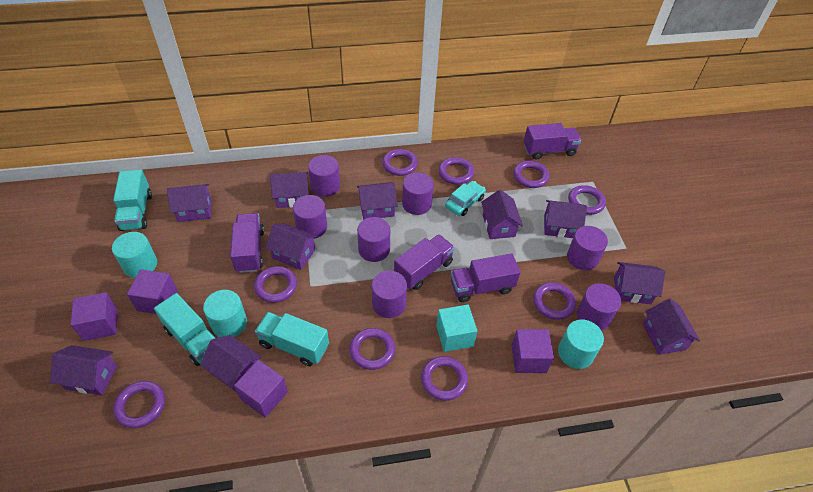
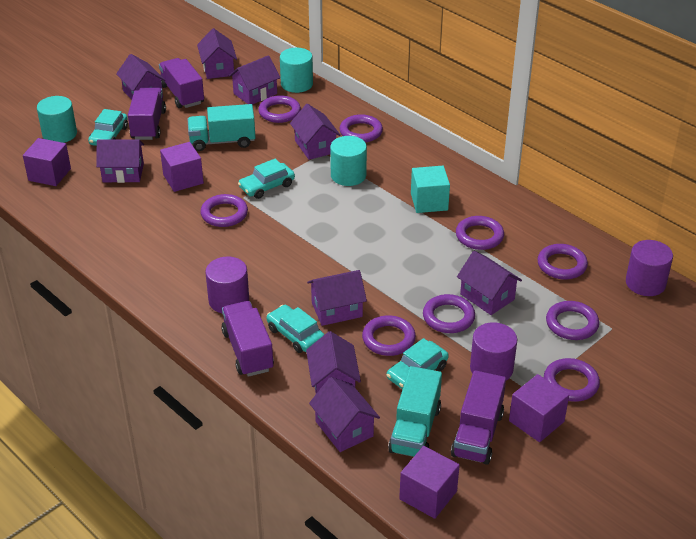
purple cylinder: [293,195,327,239] [308,155,340,197] [357,217,390,262] [372,271,407,318] [402,172,434,215] [567,226,608,271] [577,283,621,330] = 7 -> [205,257,249,313] [470,322,517,380] [626,240,673,296] = 3
purple house: [50,345,117,395] [167,184,212,222] [200,335,262,392] [266,223,317,270] [270,172,309,208] [357,182,397,220] [481,190,523,239] [544,200,587,238] [614,262,665,304] [643,299,700,355] = 10 -> [96,139,144,183] [116,54,166,100] [197,28,237,79] [229,55,280,105] [290,104,341,160] [306,331,361,394] [307,270,367,326] [309,377,380,452] [457,251,522,315] = 9
turquoise car: [445,181,486,216] = 1 -> [88,109,128,146] [238,159,295,199] [267,305,325,353] [387,338,449,390] = 4
turquoise truck: [113,170,152,231] [154,293,215,366] [255,312,329,366] = 3 -> [188,104,256,151] [388,366,442,457] = 2

